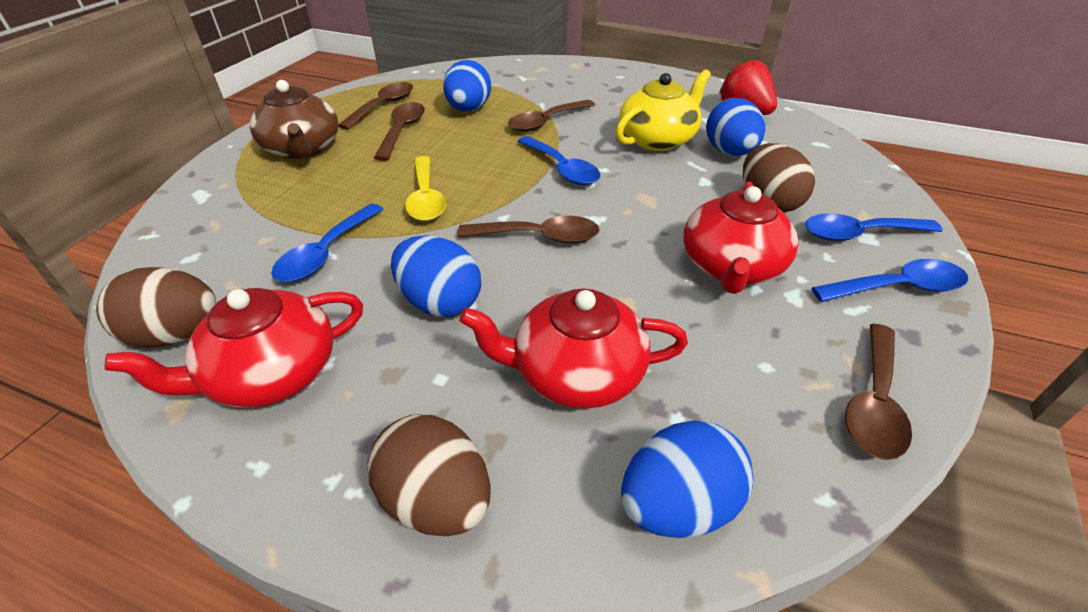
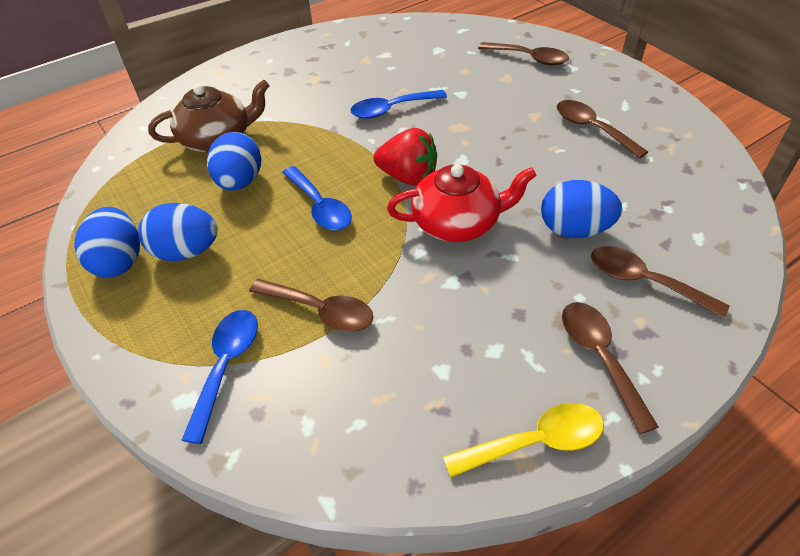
blue spoon: [271,204,383,282] [517,136,600,185] [805,213,943,241] [812,259,968,302] = 4 -> [181,310,258,444] [282,166,352,230] [350,90,447,119] = 3
brown egg: [96,267,216,348] [367,414,490,536] [743,143,815,212] = 3 -> none = 0
red teapot: [104,288,363,407] [459,289,688,409] [683,181,798,294] = 3 -> [387,164,537,242] = 1
yellow teapot: [616,69,711,151] = 1 -> none = 0

